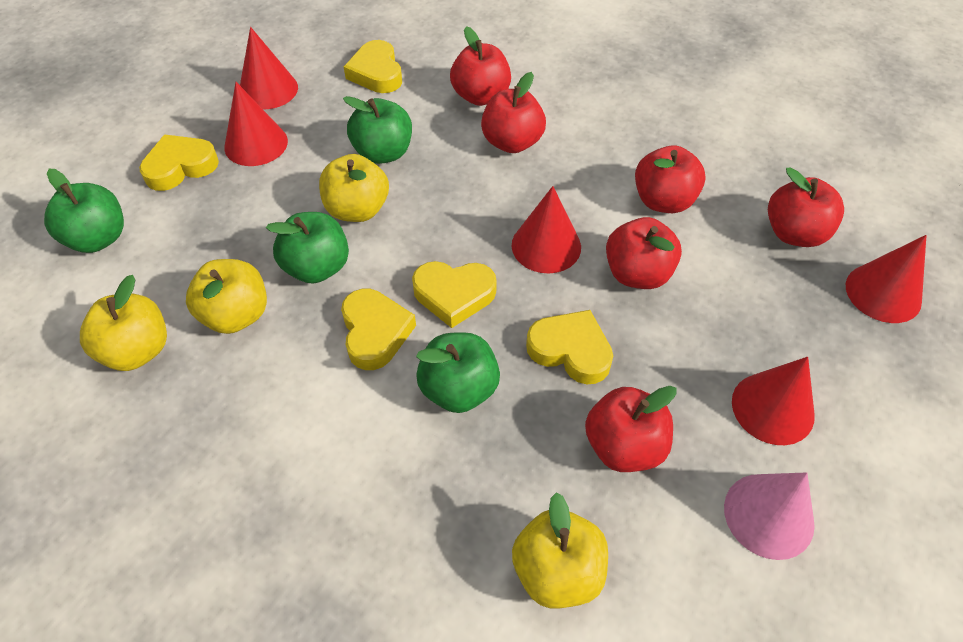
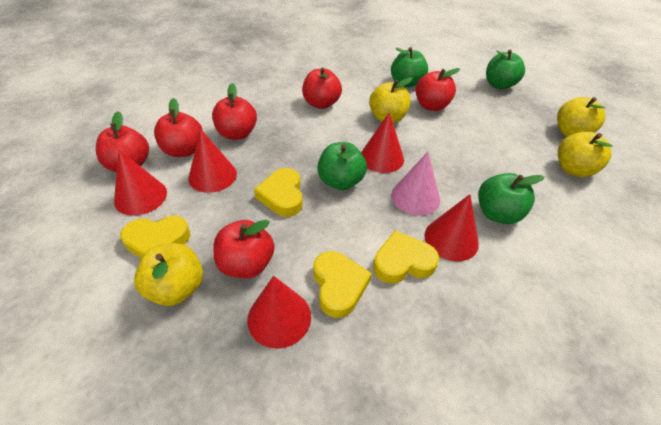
yellow heart: [139,134,219,191] [341,289,416,370] [344,40,402,93] [412,261,497,328] [526,310,613,384] = 5 -> [120,216,190,258] [254,168,303,217] [314,251,372,318] [373,230,439,284] = 4

